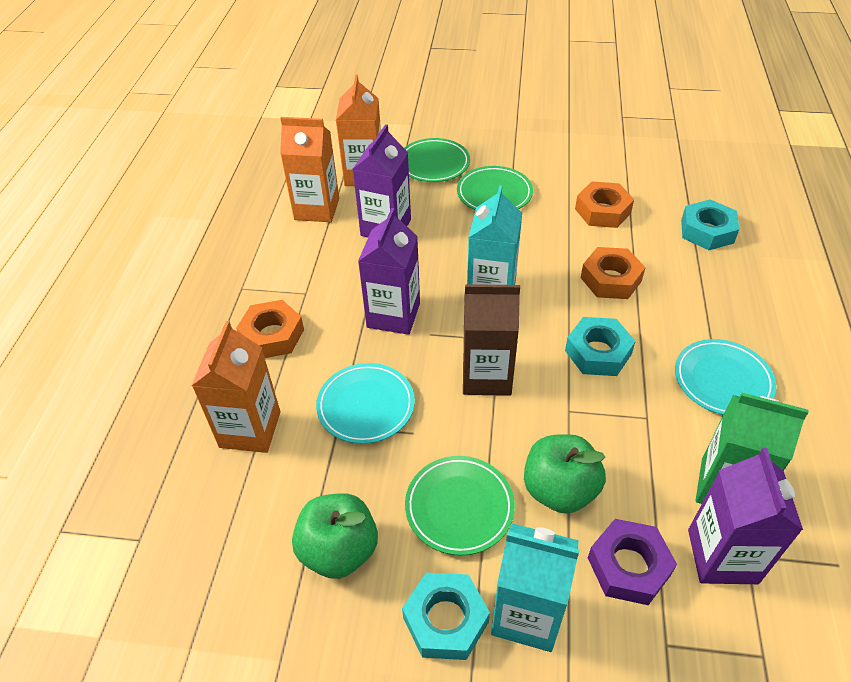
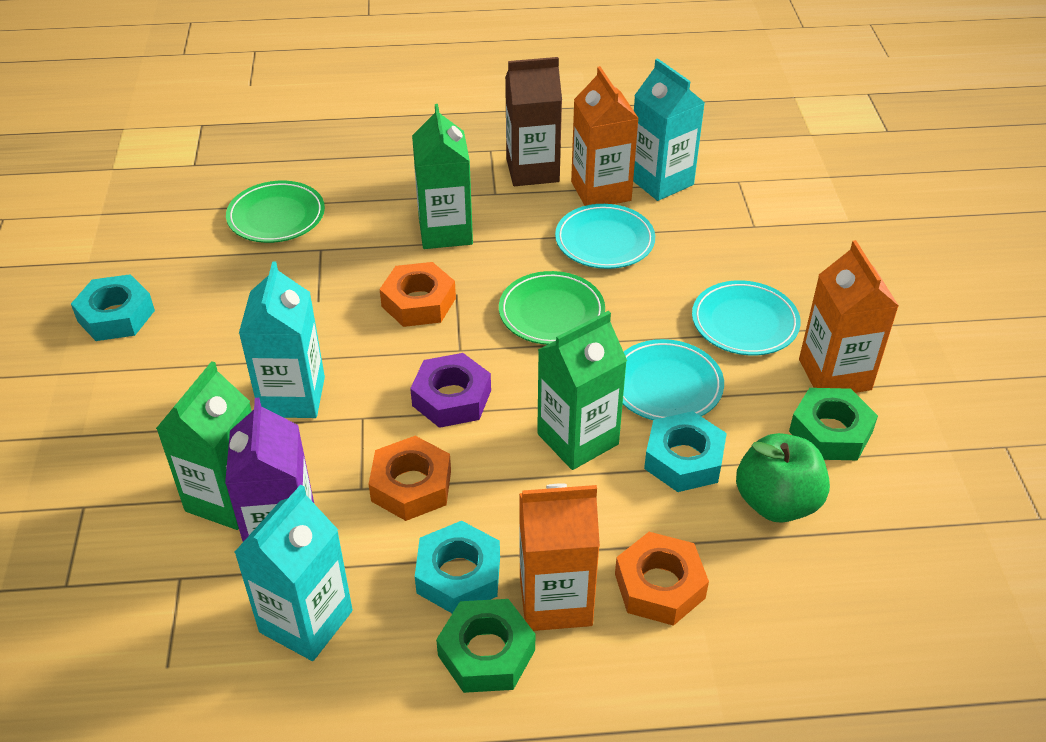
green apple: [292,493,378,579] [524,434,606,514] = 2 -> [736,433,830,523] = 1
green carton: [696,393,809,504] = 1 -> [156,361,252,530] [412,104,473,249] [537,311,627,470] = 3
green nut: none = 0 -> [436,599,535,693] [789,388,878,460] = 2
green plate: [404,138,470,182] [405,456,515,556] [457,166,533,210] = 3 -> [226,181,325,243] [499,271,605,345] = 2
purple carton: [353,124,411,237] [358,208,420,335] [688,448,803,584] = 3 -> [225,398,314,542] = 1
turquoise carton: [467,185,522,285] [491,524,580,652] = 2 -> [234,485,353,661] [239,261,325,418] [633,58,705,201] = 3
turquoise plate: [316,363,415,444] [675,339,776,415] = 2 -> [555,204,655,269] [623,339,724,420] [692,280,801,356] = 3

